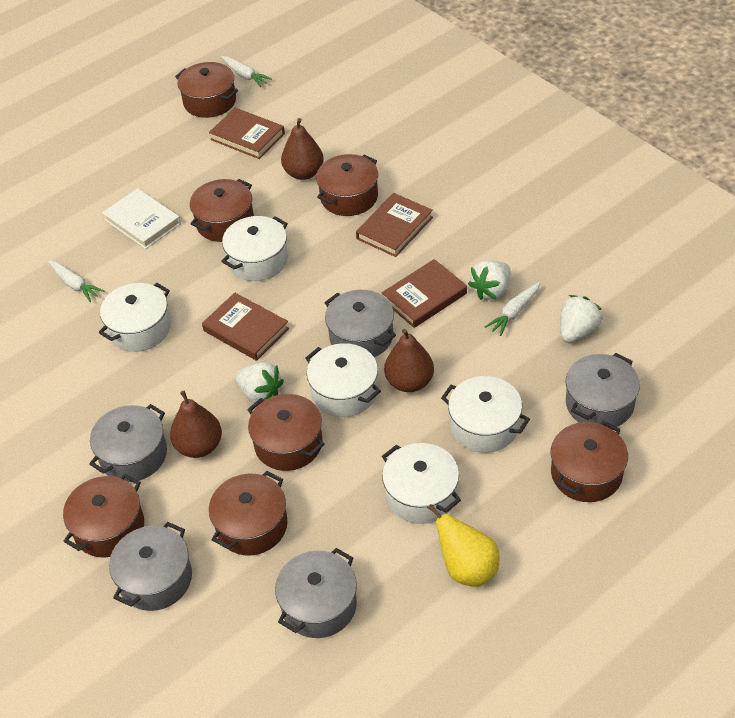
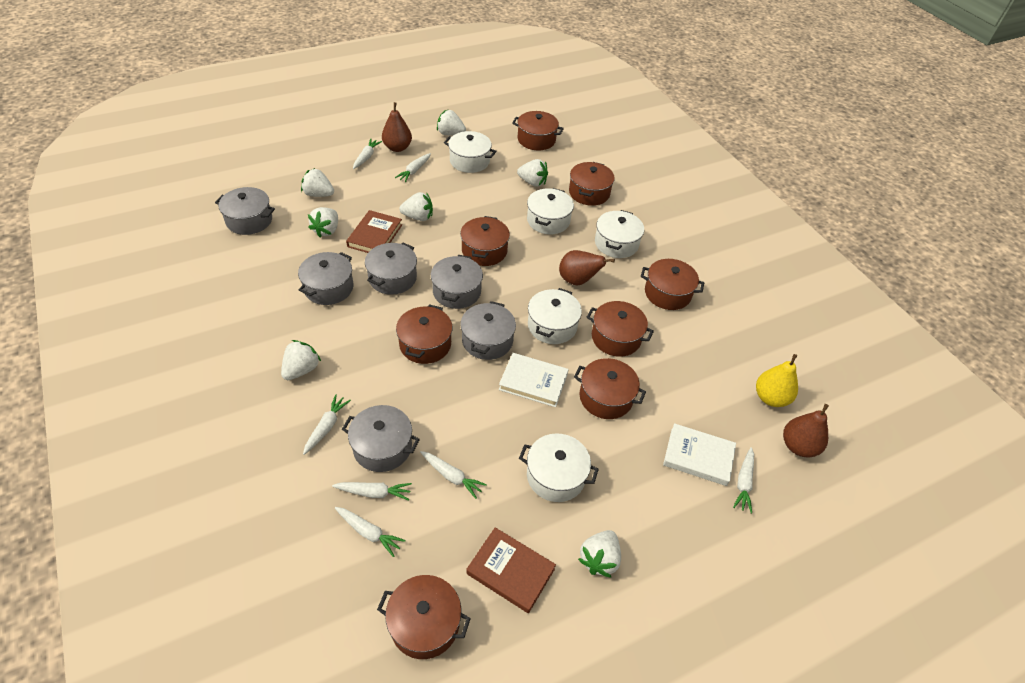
brown book: [202,293,289,361] [209,108,285,159] [356,193,433,257] [382,259,467,328] = 4 -> [346,210,402,253] [466,527,556,613] = 2
brown pot: [63,474,144,558] [175,62,238,118] [190,179,254,242] [209,471,288,556] [247,394,325,471] [316,154,378,216] [551,421,628,502] = 7 -> [377,575,471,659] [396,304,453,364] [460,216,510,266] [512,111,564,151] [569,162,615,206] [574,358,646,419] [587,301,654,357] [641,259,704,310] = 8
grey pot: [89,404,167,482] [109,522,192,611] [275,548,357,638] [324,290,396,357] [566,353,640,427] = 5 -> [215,187,275,235] [298,252,353,305] [342,405,420,472] [365,243,417,295] [431,255,483,309] [460,301,516,360] = 6
white book: [102,188,181,249] = 1 -> [499,353,569,407] [663,423,736,486] = 2
white carrot: [48,260,104,302] [221,56,272,87] [485,282,540,336] = 3 -> [303,394,351,455] [332,482,412,501] [335,507,406,557] [353,139,382,169] [395,153,431,182] [420,451,487,499] [733,447,754,514] = 7
white strawberry: [235,362,284,403] [468,260,510,300] [560,295,603,343] = 3 -> [281,340,321,380] [301,168,334,197] [308,207,338,238] [399,192,433,221] [437,110,466,135] [517,159,548,187] [578,530,621,578] = 7

